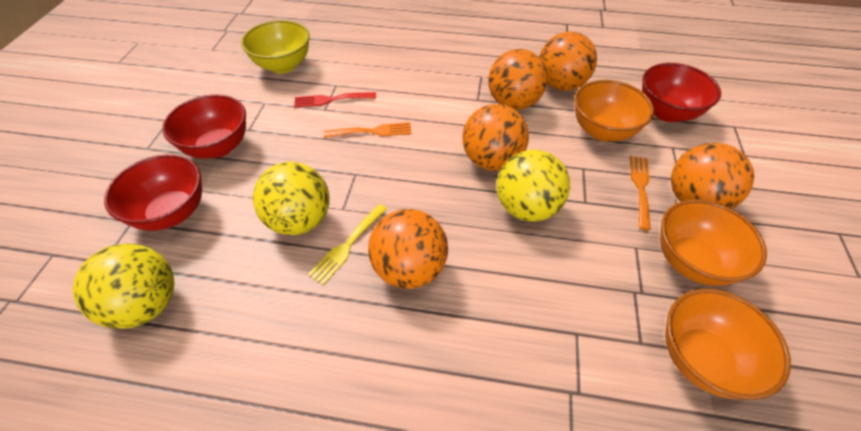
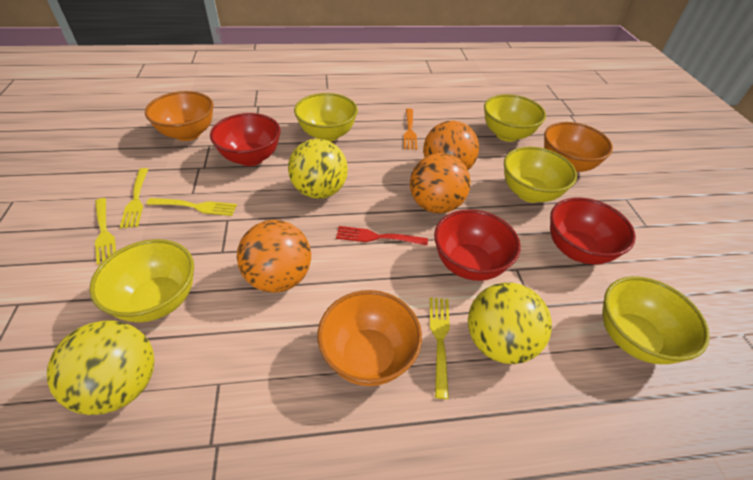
orange ball: [368,209,448,289] [462,104,529,171] [488,49,548,110] [539,31,597,91] [671,143,754,209] = 5 -> [237,220,311,293] [410,153,471,214] [423,121,479,170] = 3
orange fork: [324,122,412,138] [630,156,651,230] = 2 -> [404,108,417,150] = 1
yellow bowl: [241,20,310,74] = 1 -> [89,239,194,322] [294,93,358,142] [484,94,546,142] [504,147,577,203] [602,276,710,364] = 5
yellow fork: [308,204,387,285] = 1 -> [95,198,116,265] [120,168,148,229] [146,198,237,216] [430,297,450,399] = 4

